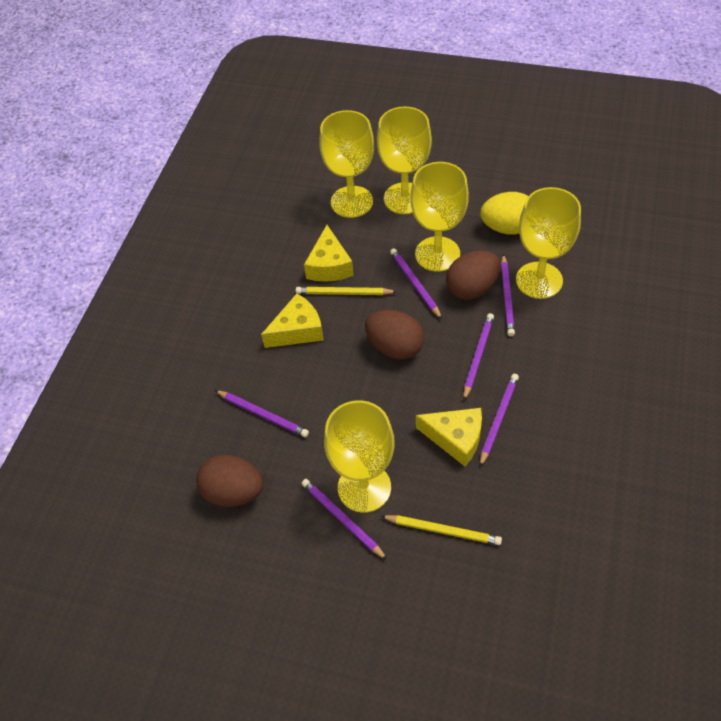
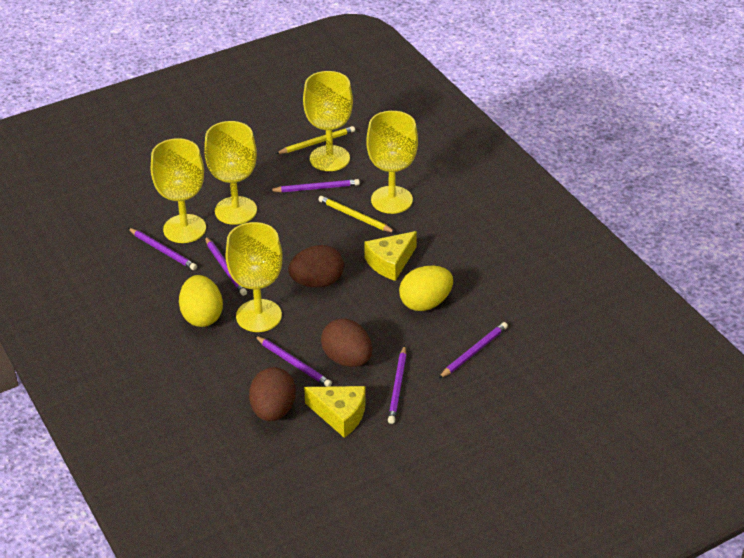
yellow cheese: [261,294,324,348] [304,225,354,282] [416,408,482,466] = 3 -> [304,386,366,438] [364,231,417,281] = 2
yellow egg: [480,192,528,235] = 1 -> [179,275,223,327] [399,266,453,311] = 2

